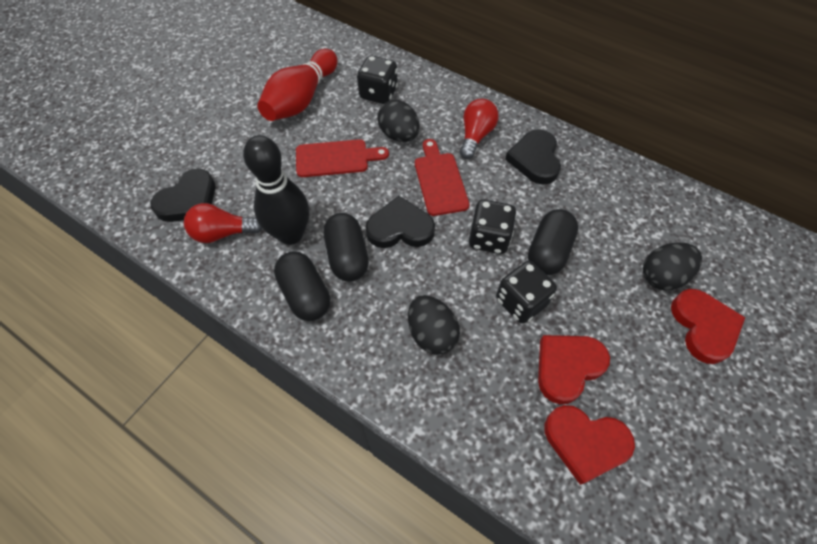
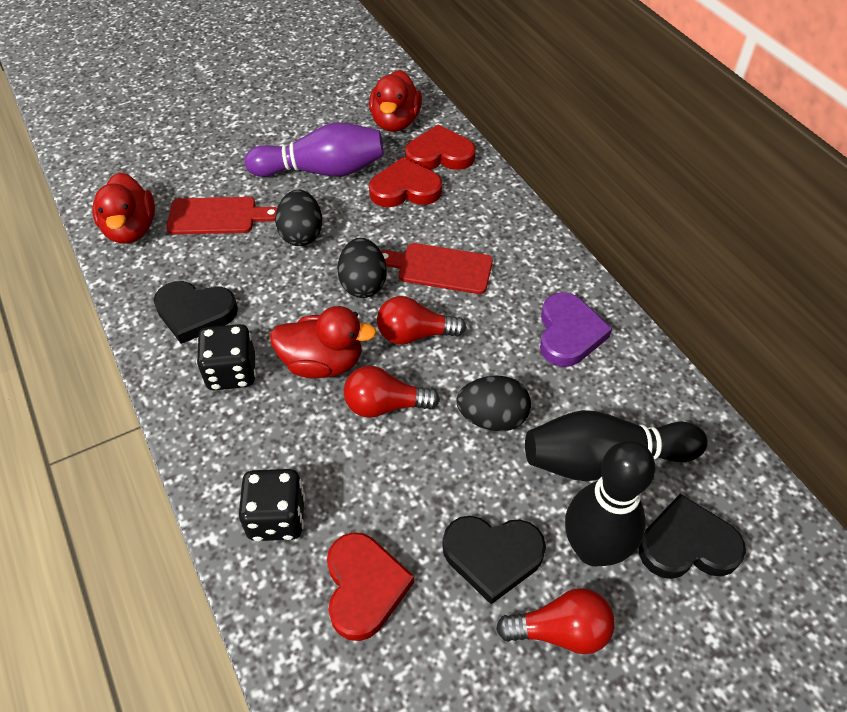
black bowling pin: [243,135,309,245] = 1 -> [525,410,708,481] [565,440,656,567] = 2
black capsule: [274,251,330,321] [324,213,369,281] [528,209,578,275] = 3 -> none = 0
black dice: [357,55,398,104] [469,200,517,254] [496,261,557,324] = 3 -> [196,324,256,390] [239,469,305,541] = 2
purple bowling pin: none = 0 -> [245,122,384,177] = 1
purple heart: none = 0 -> [540,293,612,367] = 1
red bowling pin: [257,49,338,121] = 1 -> none = 0
red duck: none = 0 -> [92,172,155,244] [270,306,377,378] [369,70,422,132] = 3
red light bulb: [184,203,262,243] [460,99,499,159] = 2 -> [344,366,440,418] [377,296,466,345] [496,588,615,654] = 3

